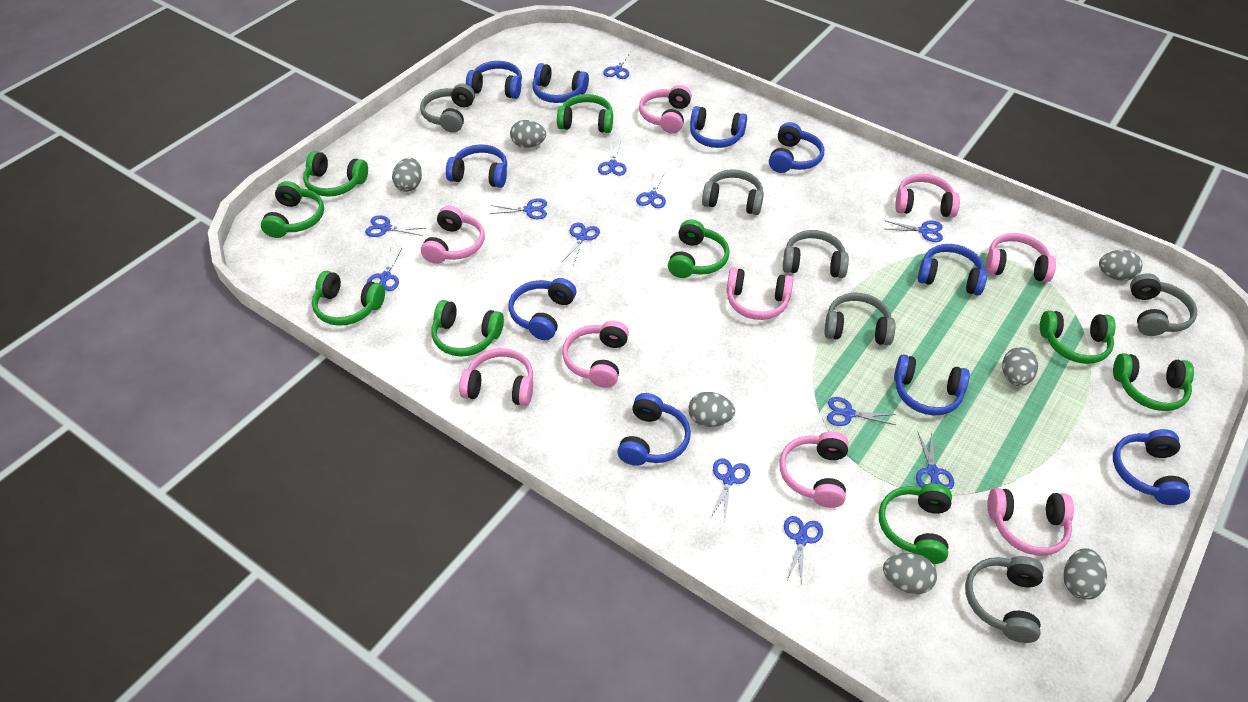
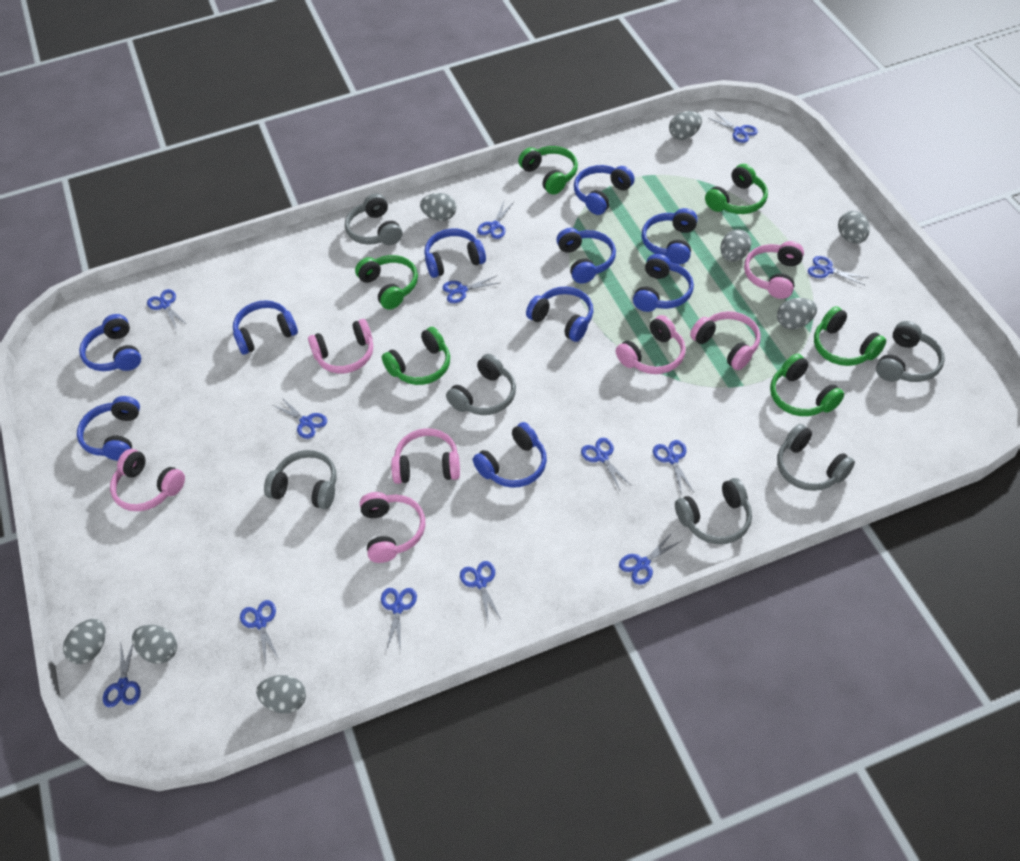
blue scissors: [365,215,426,237] [366,248,402,291] [490,198,547,219] [562,223,600,265] [598,141,627,176] [603,50,631,79] [636,172,666,208] [711,458,750,519] [784,516,823,585] [827,397,896,426] [884,220,943,242] [916,431,954,490] = 12 -> [103,641,141,707] [147,289,187,330] [240,600,279,666] [273,397,327,439] [381,588,417,652] [443,276,499,303] [460,561,502,622] [477,201,514,239] [581,438,631,490] [619,533,681,585] [653,440,694,495] [708,113,758,143] [808,256,868,285] = 13
green headphones: [261,181,324,238] [303,151,368,197] [312,271,385,326] [432,300,504,357] [557,94,613,133] [668,220,729,278] [879,484,952,564] [1040,310,1116,364] [1113,353,1194,411] = 9 -> [355,255,418,310] [382,327,450,385] [518,146,578,195] [705,164,768,214] [770,354,844,416] [814,306,886,366] = 6
grey egg: [392,158,422,192] [510,120,546,148] [688,392,735,427] [883,553,937,594] [1002,347,1038,386] [1063,548,1107,600] [1099,250,1142,281] = 7 -> [63,619,106,664] [132,625,177,664] [256,675,306,714] [420,193,456,221] [669,111,702,140] [720,229,752,262] [777,298,817,329] [838,211,870,244] = 8
pink headphones: [421,206,485,264] [459,348,533,406] [562,321,629,388] [639,85,692,134] [726,268,793,320] [779,431,849,508] [895,174,960,218] [985,233,1056,282] [987,488,1074,556] = 9 -> [110,449,185,511] [308,319,373,374] [360,492,425,563] [391,428,460,484] [616,315,686,374] [690,311,761,370] [744,241,804,299] = 7

